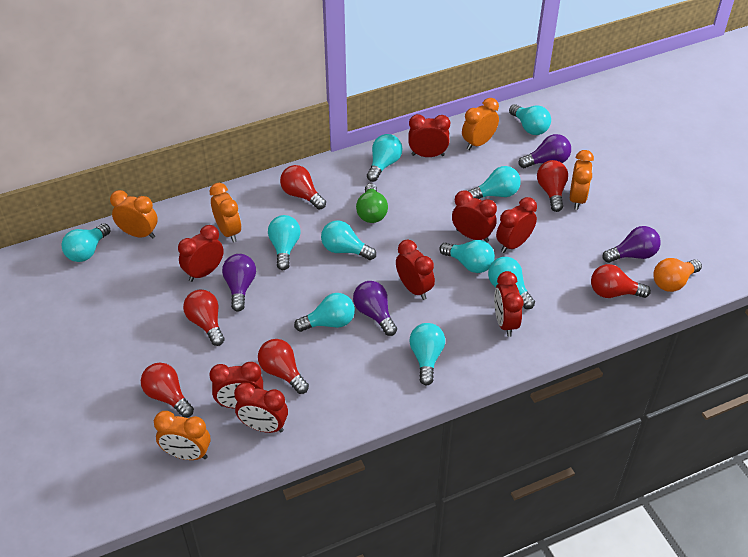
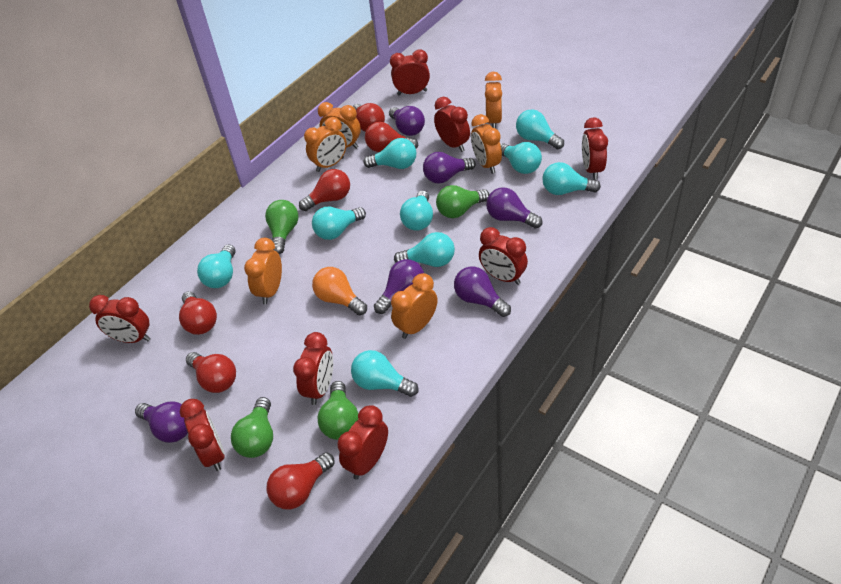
green light bulb: [356,183,388,223] = 1 -> [231,397,273,458] [265,200,299,254] [318,381,359,440] [436,185,489,218] = 4
orange clock: [110,190,158,239] [154,411,211,460] [210,183,241,242] [462,98,499,150] [570,150,594,210] = 5 -> [244,238,282,304] [304,117,347,172] [318,102,361,149] [391,273,437,339] [471,114,502,174] [485,72,502,128] = 6
purple light bulb: [222,254,256,311] [353,281,397,336] [519,134,571,168] [603,226,661,263] = 4 -> [135,402,188,443] [374,259,424,314] [389,106,425,136] [423,152,476,184] [454,266,511,317] [486,187,542,229] = 6
turquoise light bulb: [61,223,111,262] [268,215,300,270] [294,293,355,332] [321,220,376,260] [367,134,402,182] [409,323,445,386] [439,240,495,273] [468,166,521,199] [488,257,535,309] [509,104,551,135] = 10 -> [197,245,236,288] [312,207,366,240] [351,350,419,397] [363,138,416,169] [394,232,455,267] [400,190,433,231] [500,142,542,174] [516,109,564,149] [542,162,601,195] = 9

